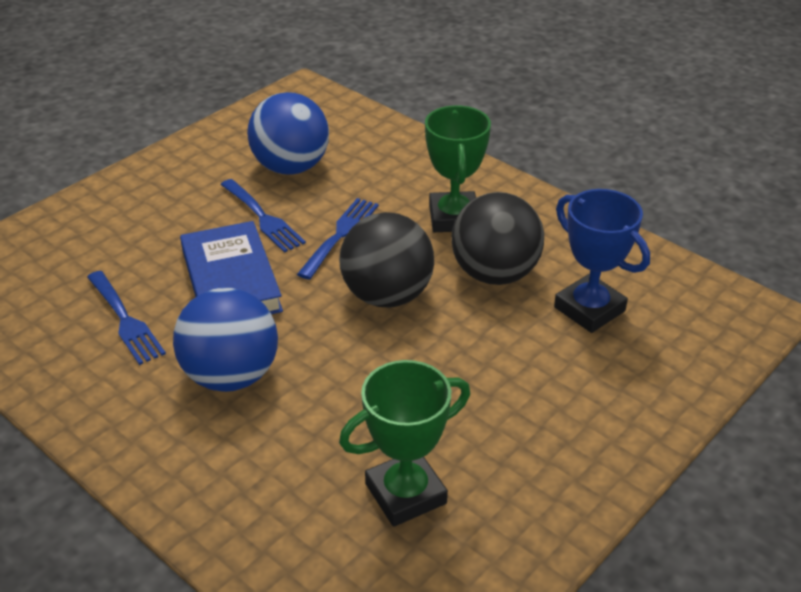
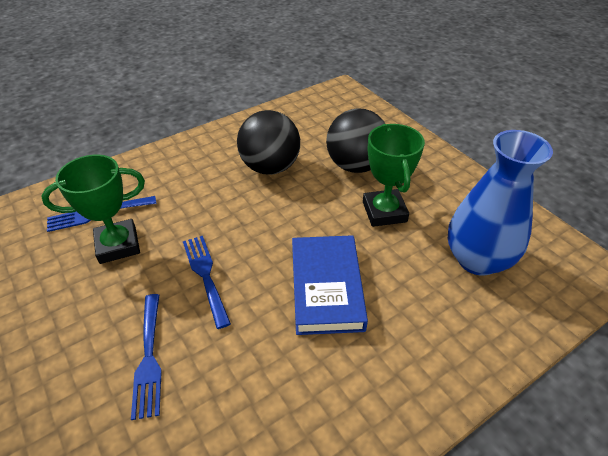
blue ball: [173,288,278,392] [247,92,329,175] = 2 -> none = 0
blue trophy: [554,189,650,333] = 1 -> none = 0
blue vase: none = 0 -> [448,130,553,276] = 1

